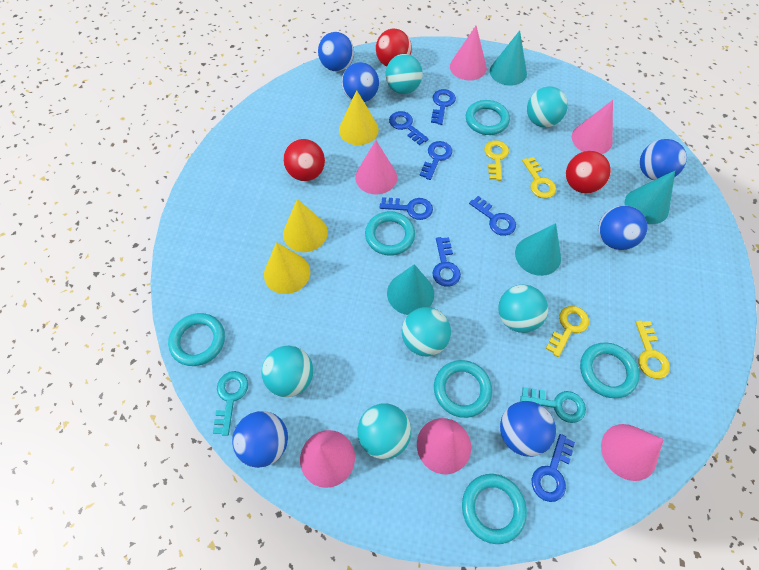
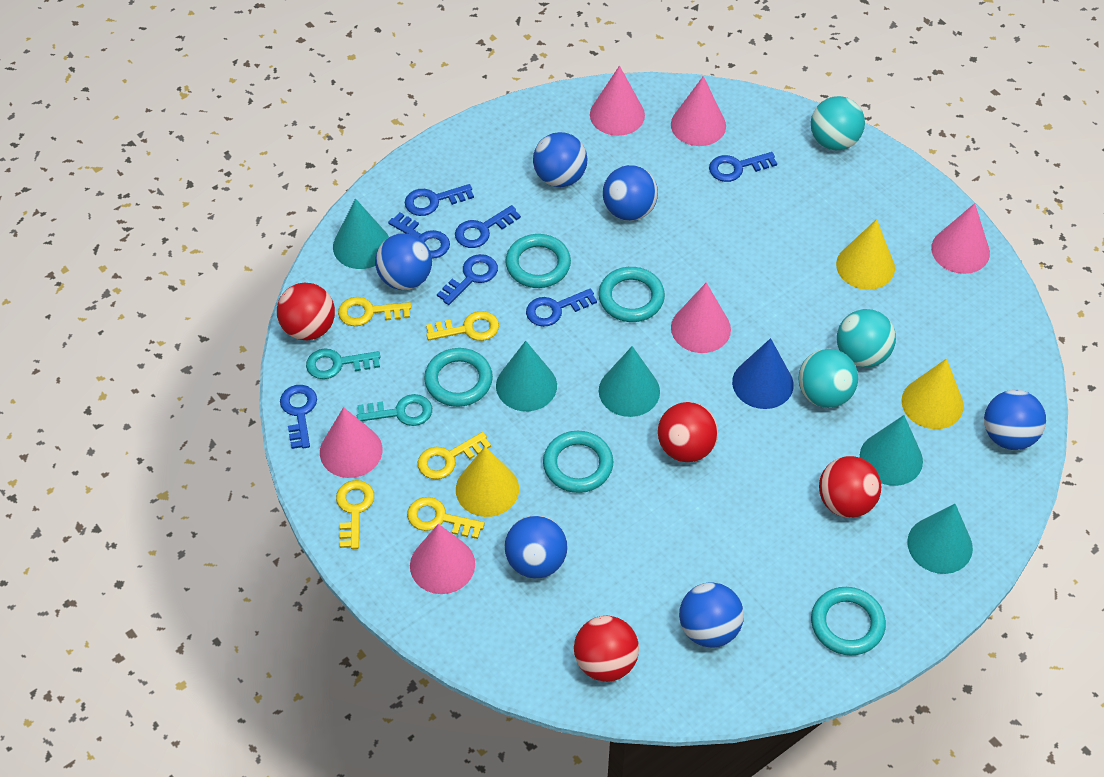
blue cone: none = 0 -> [732,338,794,409] = 1
red ball: [283,139,325,181] [376,29,412,66] [566,151,611,193] = 3 -> [277,283,335,340] [574,616,639,682] [658,402,718,462] [819,456,881,518] = 4
turquoise ball: [261,346,313,397] [358,404,411,459] [386,54,423,94] [402,307,451,356] [498,285,548,333] [527,86,568,127] = 6 -> [798,349,858,408] [811,96,865,150] [837,309,896,367] = 3
turquoise cone: [387,264,434,315] [490,30,527,86] [515,223,561,276] [625,171,675,224] = 4 -> [333,198,389,269] [496,341,557,411] [599,346,660,417] [860,415,923,486] [907,504,973,574] = 5
turquoise ring: [168,313,225,366] [365,211,415,256] [434,360,492,418] [462,474,527,544] [466,100,510,135] [580,342,640,398] = 6 -> [424,348,493,407] [505,234,571,288] [543,431,613,493] [599,267,665,322] [811,587,886,655] = 5
yellow key: [484,140,509,181] [522,157,556,198] [546,306,589,357] [635,321,670,379] = 4 -> [336,480,374,549] [338,297,411,326] [407,497,485,539] [418,432,491,480] [426,311,499,341] = 5

